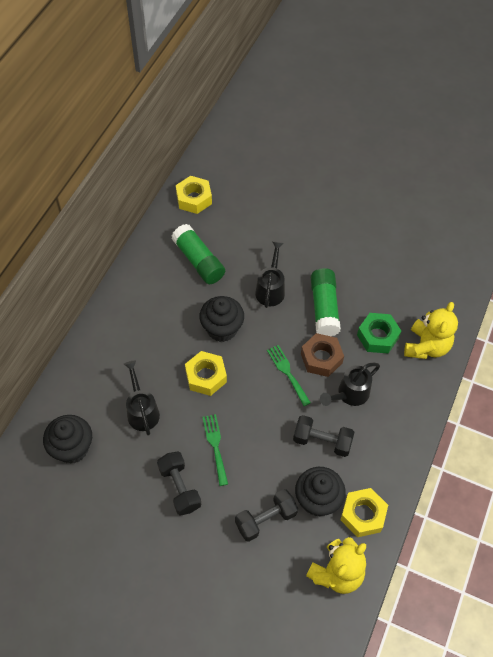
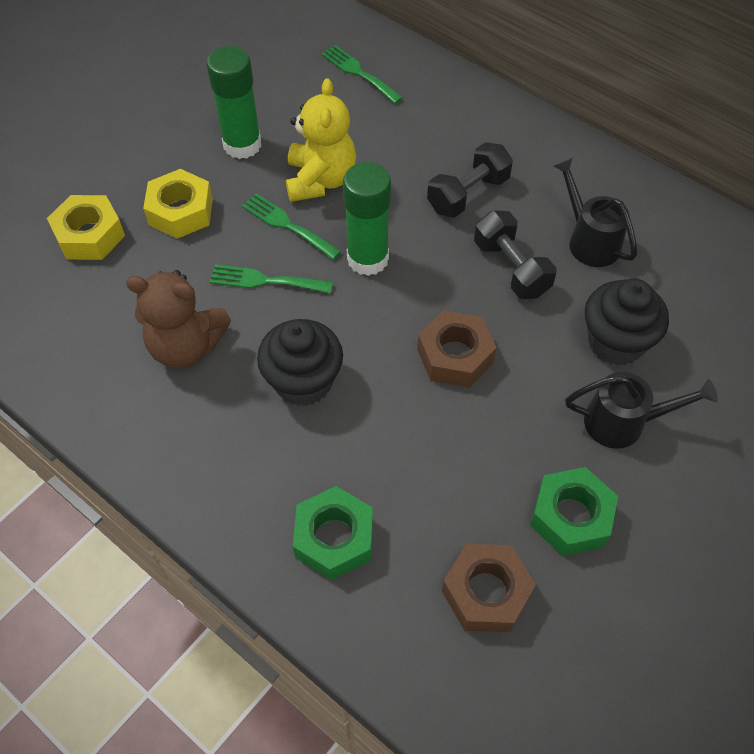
black cupcake: [43,415,92,464] [199,296,244,342] [295,467,346,517] = 3 -> [257,319,343,406] [585,278,669,366] = 2
black dumbbell: [157,452,201,516] [235,489,298,542] [293,415,354,457] = 3 -> [427,142,513,218] [474,210,557,299] = 2
black watering can: [124,361,160,436] [255,241,285,308] [320,363,380,406] = 3 -> [553,157,637,267] [565,372,718,449] = 2
brown nut: [301,333,344,377] = 1 -> [417,310,496,388] [442,544,536,633] = 2
brown teddy bear: none = 0 -> [126,270,231,369] = 1
green fork: [203,414,228,486] [267,345,311,406] = 2 -> [210,264,333,293] [242,193,341,260] [321,45,403,104] = 3
green nut: [357,313,401,353] = 1 -> [293,486,373,580] [530,467,618,556] = 2
yellow nut: [176,176,212,214] [185,351,227,396] [340,488,388,537] = 3 -> [47,195,125,260] [143,169,213,239] = 2
yellow teddy bear: [306,537,366,594] [404,302,458,359] = 2 -> [286,78,356,202] = 1

